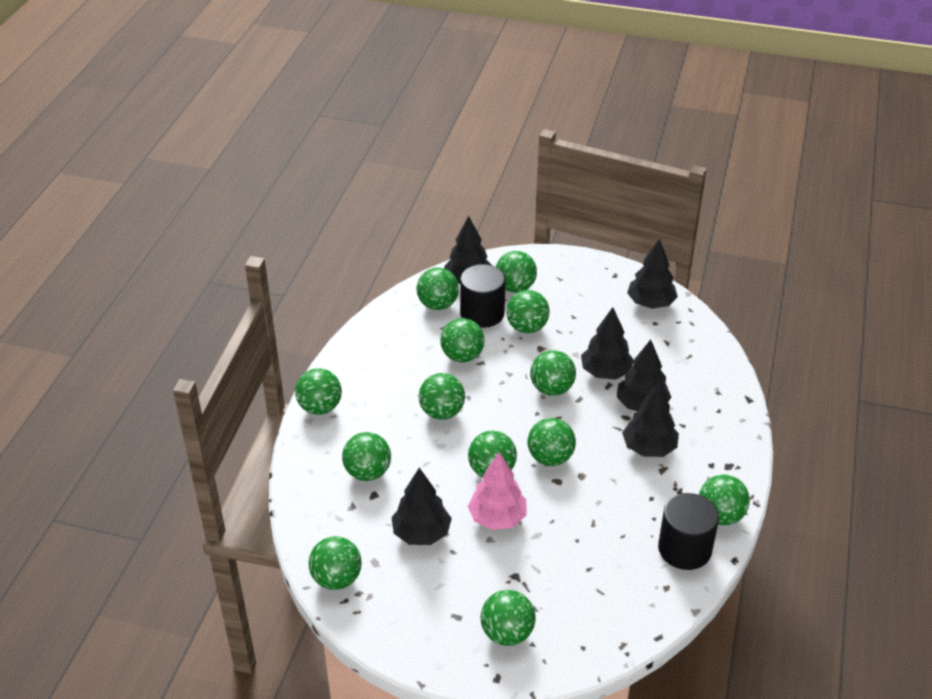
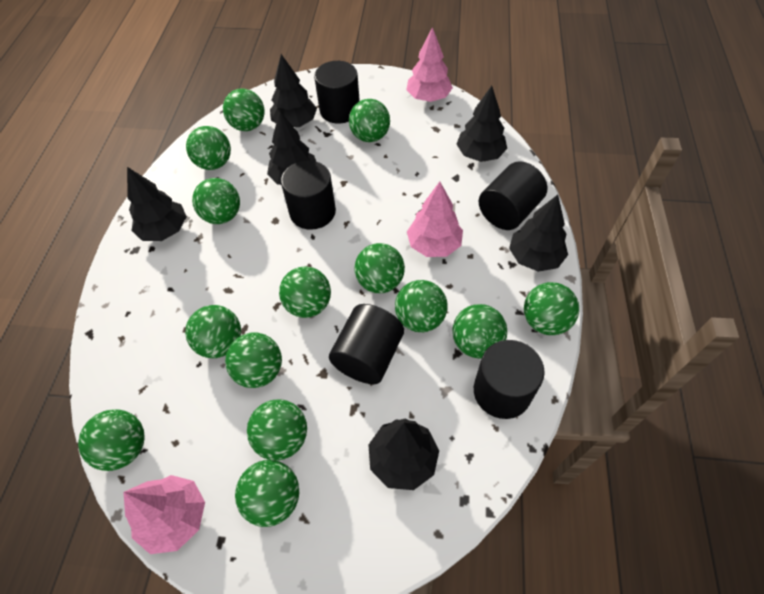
black cylinder: [460,264,505,328] [658,493,719,570] = 2 -> [281,161,336,230] [314,61,360,124] [329,304,404,384] [474,340,545,419] [479,161,547,230] = 5
green ball: [295,368,342,415] [309,536,362,590] [342,432,391,481] [417,268,459,310] [419,373,465,420] [440,318,485,362] [468,431,517,477] [481,590,536,646] [496,251,537,293] [506,290,550,333] [528,418,576,466] [530,350,576,396] [699,475,750,525] = 13 -> [78,409,145,471] [185,305,241,358] [186,126,231,170] [192,178,240,224] [223,88,264,131] [225,332,282,388] [235,460,299,527] [247,399,307,461] [279,266,331,318] [349,99,390,142] [355,243,405,293] [395,280,448,332] [452,304,507,358] [524,282,579,335] = 14
pink tree: [468,452,527,530] = 1 -> [123,475,205,554] [406,27,453,102] [407,182,463,257] = 3

